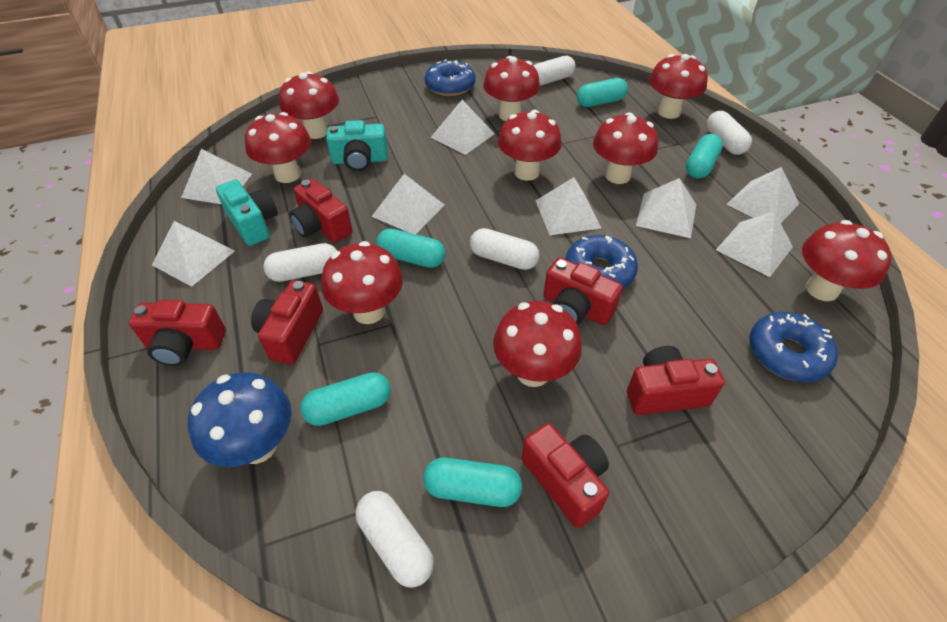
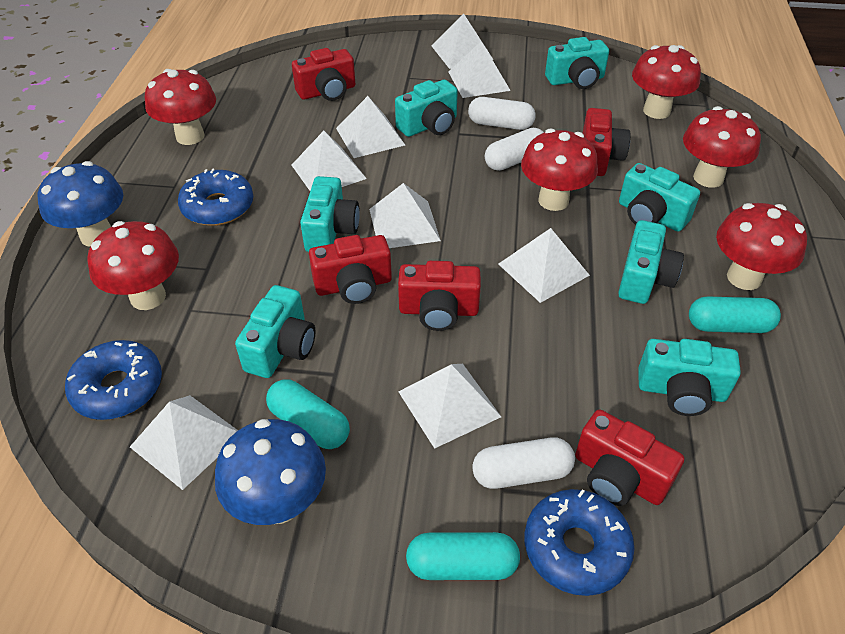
blue mushroom: [188,372,291,467] = 1 -> [37,161,123,247] [215,419,326,525] = 2
red camera: [129,300,226,366] [251,280,323,364] [289,179,353,243] [522,423,609,528] [543,257,623,325] [627,346,725,415] = 6 -> [292,48,355,101] [309,235,392,304] [398,261,481,331] [575,410,684,506] [583,108,630,176] = 5
red mushroom: [245,112,311,183] [279,71,339,139] [322,241,403,324] [483,56,540,121] [493,301,582,387] [498,110,561,181] [593,112,658,184] [649,54,708,119] [802,220,892,301] = 9 -> [88,221,179,310] [145,69,216,145] [521,129,598,211] [632,45,701,119] [683,106,761,188] [716,203,807,290] = 6
turquoise camera: [216,180,278,246] [326,120,388,171] = 2 -> [235,285,316,378] [300,176,360,252] [395,80,458,137] [545,37,609,89] [618,220,684,304] [619,163,700,232] [638,339,741,416] = 7
turquoise capsule: [300,372,391,426] [376,228,445,268] [423,458,522,507] [577,78,628,107] [686,134,723,179] = 5 -> [266,379,350,449] [406,532,520,580] [689,296,781,333] = 3
white capsule: [263,243,337,282] [355,491,434,588] [470,228,540,270] [533,56,576,86] [707,111,752,155] = 5 -> [468,97,535,130] [472,437,575,489] [485,128,544,171] = 3

